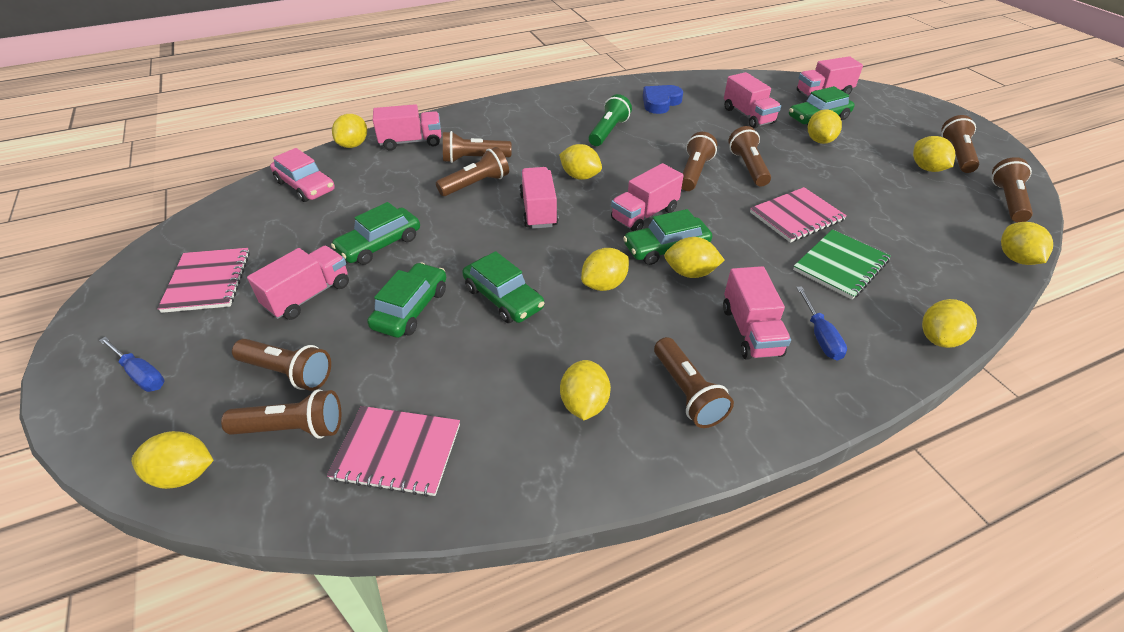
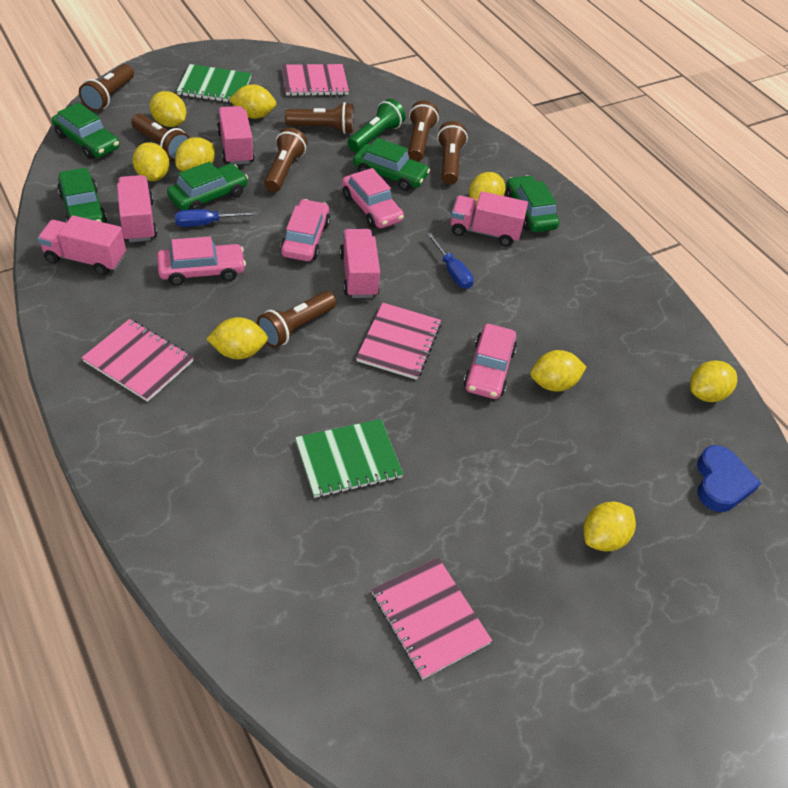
brown flashlight: [221,389,341,439] [232,339,331,391] [436,147,509,196] [443,131,512,163] [654,337,734,428] [681,132,717,191] [728,126,771,187] [941,115,979,173] [992,157,1033,223] = 9 -> [79,64,134,111] [131,113,190,161] [257,291,336,348] [264,127,307,192] [285,102,354,134] [408,100,439,162] [437,121,468,185] = 7
green notebook: [793,229,891,300] = 1 -> [177,64,252,103] [295,419,403,498] = 2
pink car: [270,148,335,202] = 1 -> [157,236,246,286] [280,199,330,261] [342,168,404,228] [463,324,517,399] = 4
pink notebook: [157,248,250,313] [327,406,460,497] [750,187,847,243] = 3 -> [81,319,194,402] [281,64,349,96] [356,303,441,380] [371,557,492,679] = 4
pink truck: [247,246,349,320] [373,104,441,151] [519,167,558,229] [611,163,684,231] [723,266,791,360] [724,72,781,128] [797,56,863,97] = 7 -> [37,215,126,276] [117,175,157,242] [217,106,255,165] [339,229,380,298] [451,191,528,246] = 5
yellow lemon: [131,431,214,489] [332,114,367,148] [559,144,602,180] [560,360,611,420] [581,248,629,291] [664,237,725,278] [808,109,842,144] [913,136,955,172] [922,299,977,348] [1001,222,1053,265] = 10 -> [132,142,169,181] [150,91,186,127] [175,137,215,172] [207,317,268,359] [229,84,276,119] [469,172,505,206] [530,350,586,392] [583,501,636,551] [690,361,737,402] = 9

